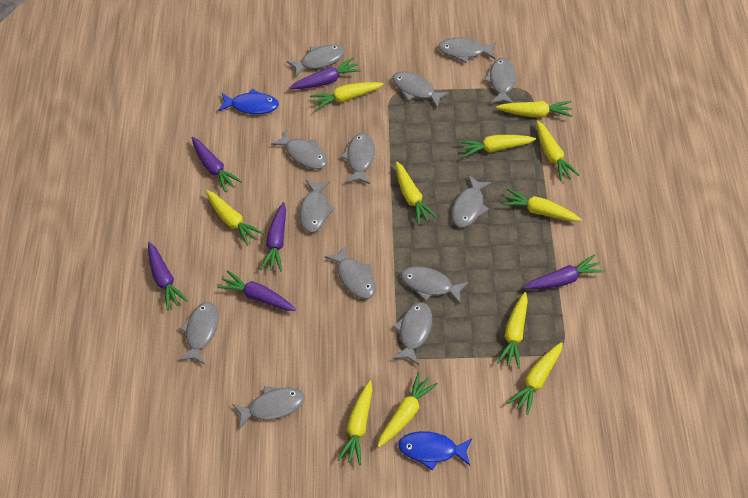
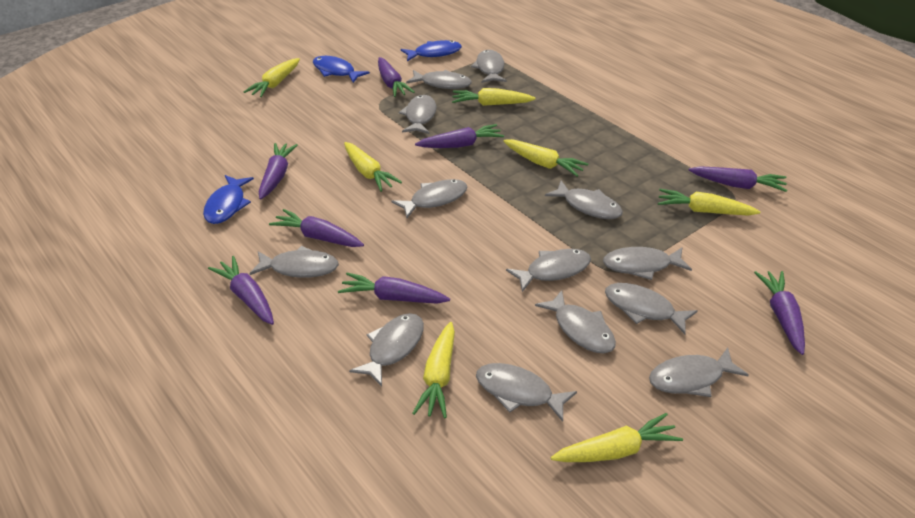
blue fish: [218,89,279,114] [398,431,472,471] = 2 -> [203,175,254,224] [313,56,370,83] [401,40,462,61] = 3
purple carrot: [148,242,188,310] [192,137,242,192] [217,270,296,311] [260,202,286,271] [290,58,361,89] [523,254,604,289] = 6 -> [208,256,274,325] [259,143,298,200] [269,209,364,247] [338,273,450,303] [378,57,415,97] [415,124,504,148] [689,166,787,192] [754,271,805,355] = 8
yellow carrot: [206,190,263,246] [310,82,384,110] [337,381,372,465] [377,372,438,447] [396,161,438,225] [458,135,536,157] [496,101,573,117] [497,292,528,368] [501,188,582,222] [507,342,563,415] [536,120,579,182] = 11 -> [244,58,300,97] [344,142,402,192] [412,322,455,418] [452,88,536,106] [503,139,588,177] [551,413,683,462] [658,189,760,216] = 7

